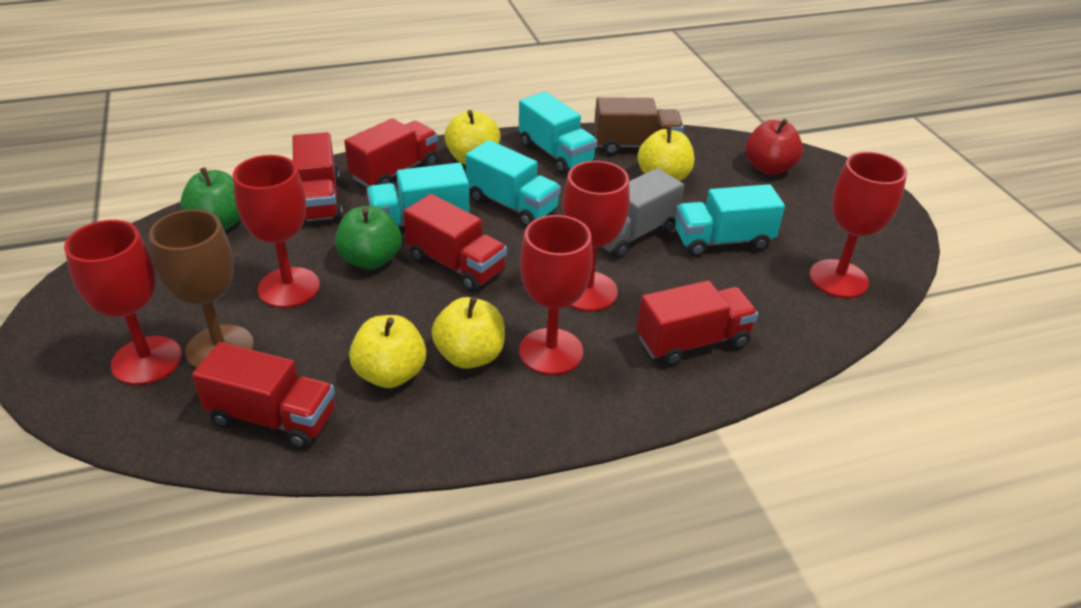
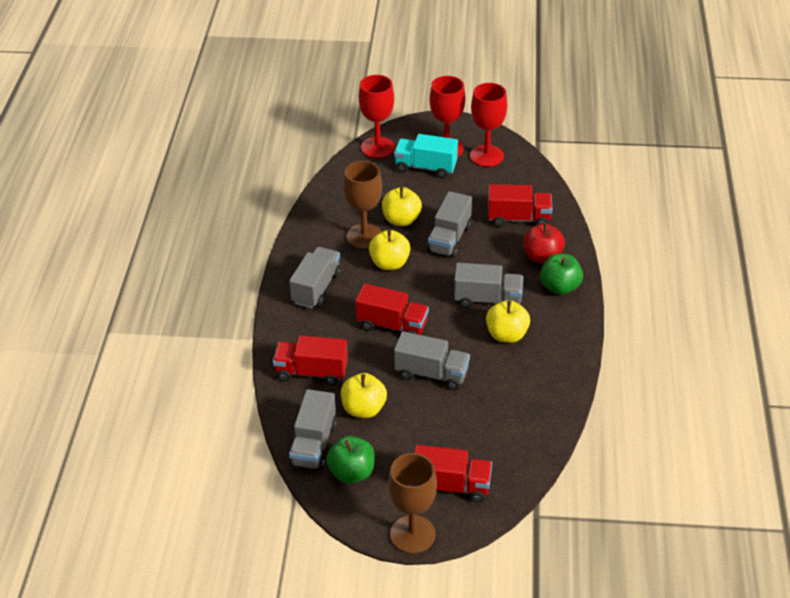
brown goblet: [149,209,254,368] = 1 -> [343,161,382,249] [388,453,437,554] = 2
brown truck: [594,97,684,155] = 1 -> none = 0
grey truck: [602,168,684,258] = 1 -> [289,247,341,309] [289,389,337,470] [394,331,470,390] [427,191,472,258] [454,263,523,308] = 5
red goblet: [64,220,182,385] [233,155,320,308] [519,215,593,375] [563,161,630,311] [809,152,907,298] = 5 -> [359,75,395,158] [429,76,465,157] [470,83,507,167] = 3
red truck: [192,342,335,449] [292,132,343,223] [344,118,438,188] [403,194,507,292] [637,280,758,366] = 5 -> [273,336,348,385] [355,284,429,335] [414,445,492,503] [488,184,552,227] = 4
turquoise truck: [367,163,470,227] [465,140,561,227] [519,92,597,174] [675,184,785,257] = 4 -> [394,134,458,178] = 1

